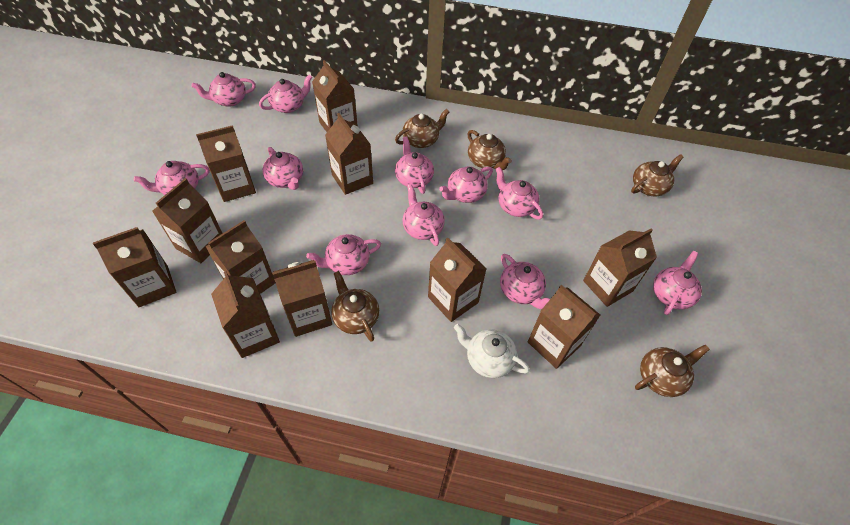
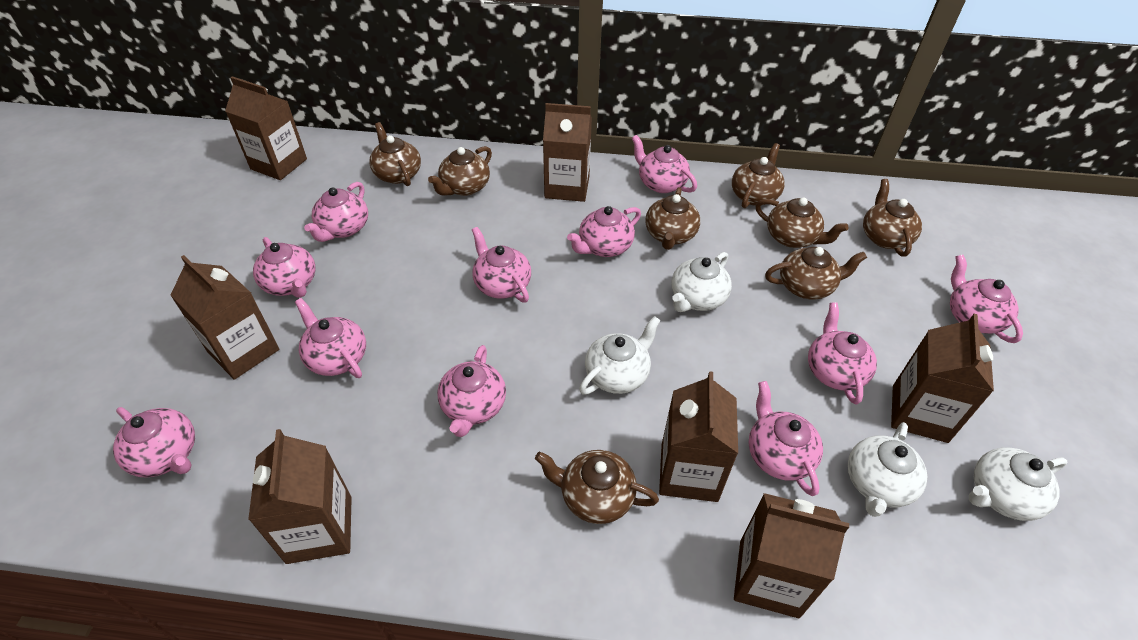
brown carton: [93,227,176,307] [152,178,223,263] [196,125,256,202] [205,220,275,294] [211,271,280,358] [272,260,332,337] [312,60,358,132] [325,113,373,195] [428,237,486,322] [528,285,600,369] [583,228,657,307] = 11 -> [170,255,280,380] [225,76,307,180] [248,429,352,564] [543,103,592,202] [659,371,738,502] [734,493,849,618] [891,314,994,443] = 7
brown teapot: [331,271,379,342] [395,109,449,148] [468,130,512,170] [631,154,683,196] [635,345,710,397] = 5 -> [369,122,421,186] [428,146,492,196] [535,450,659,524] [645,187,700,250] [732,143,785,208] [756,198,848,248] [765,247,867,299] [863,179,922,257] = 8
white teapot: [454,324,530,378] = 1 -> [579,316,661,395] [671,252,732,312] [848,422,928,517] [969,448,1067,521] = 4

